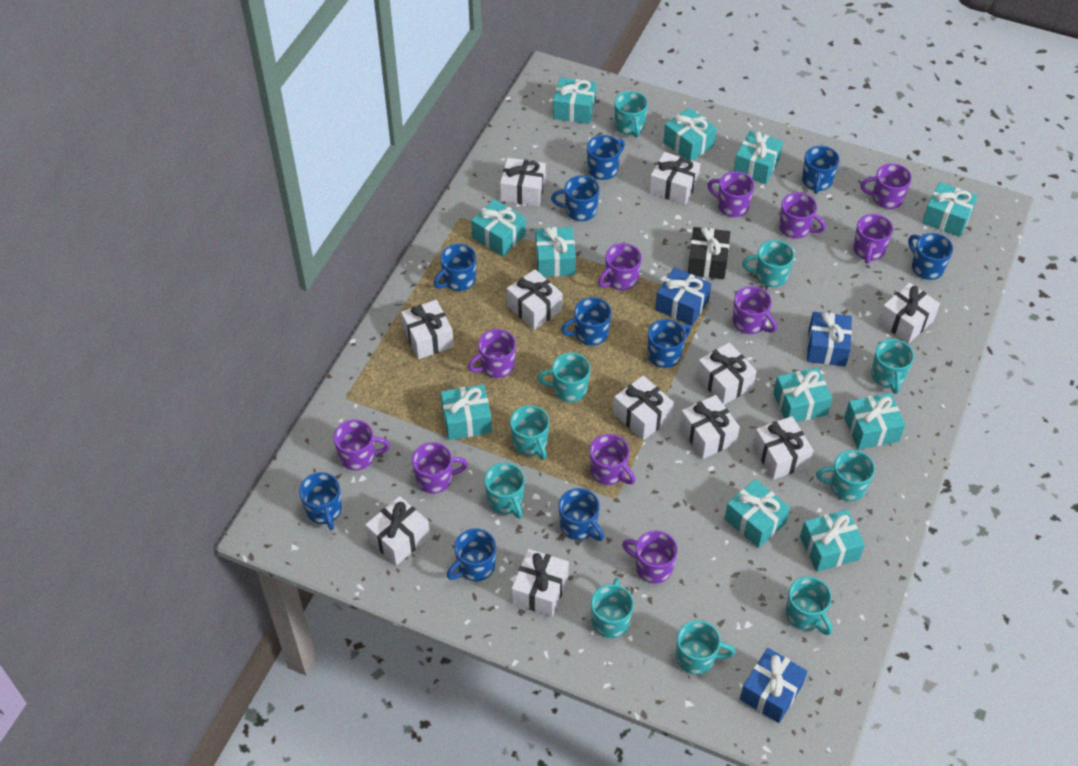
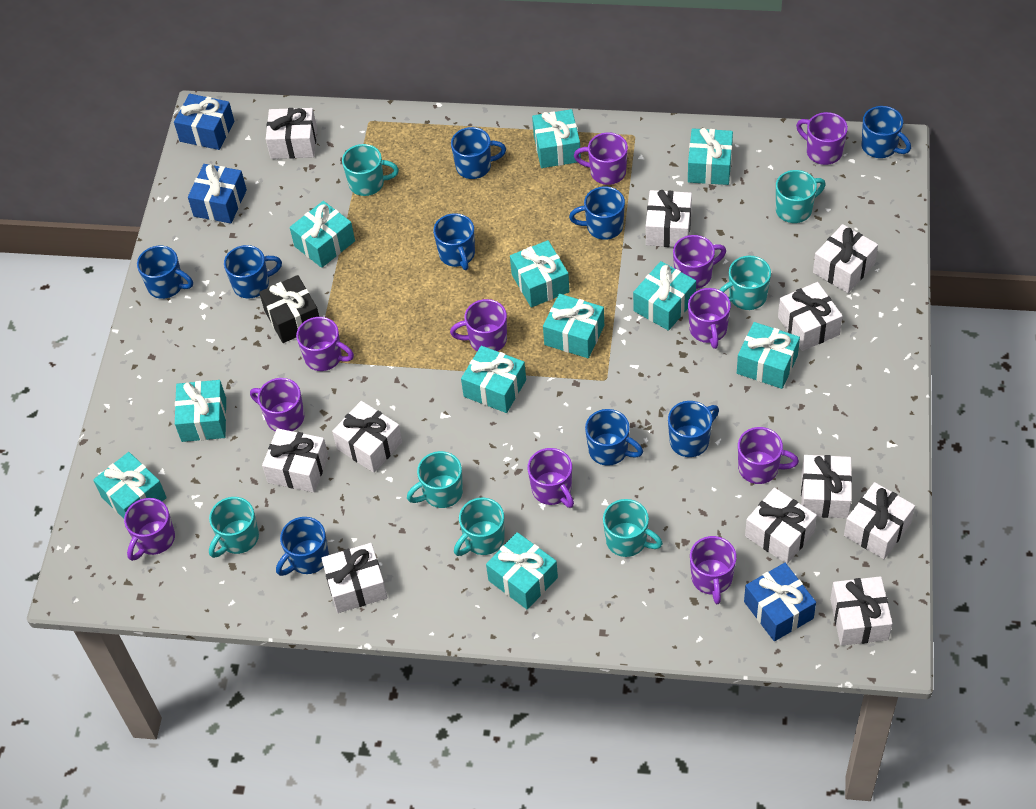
blue mug: [299,472,342,530] [434,244,477,291] [447,528,496,581] [551,175,600,221] [559,488,604,541] [561,297,612,346] [587,135,625,180] [648,319,691,368] [802,146,840,194] [908,233,953,280] = 10 -> [137,246,193,299] [224,245,282,299] [276,517,329,576] [433,213,475,270] [451,127,506,179] [569,187,625,240] [585,409,643,466] [668,401,719,457] [861,106,911,158] = 9
turquoise mug: [484,463,525,519] [510,405,550,460] [537,353,591,402] [591,578,634,638] [614,91,648,137] [676,620,735,675] [742,240,794,287] [786,577,832,635] [816,450,875,501] [871,339,914,394] = 10 -> [209,497,259,558] [342,144,399,196] [407,451,463,508] [454,498,505,556] [603,499,663,557] [720,256,771,310] [776,170,826,223] = 7

